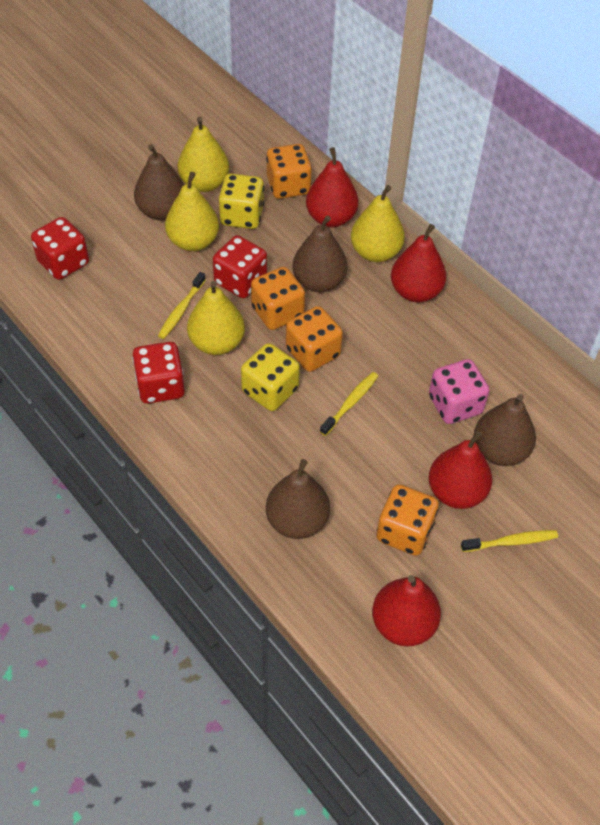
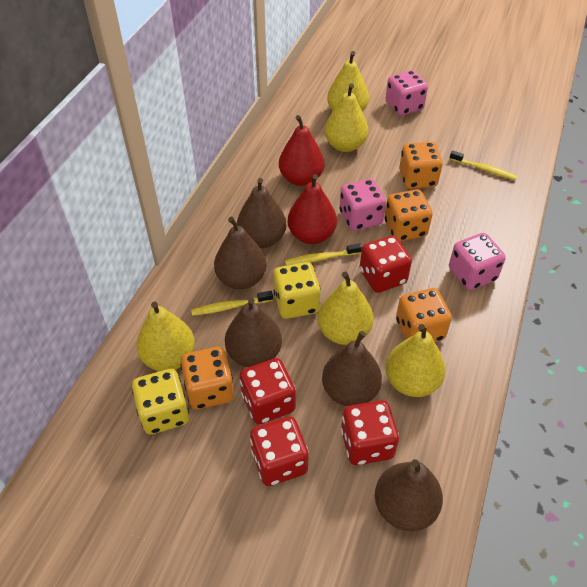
brown pear: [134,144,184,220] [266,459,330,539] [293,215,348,292] [474,394,536,466] = 4 -> [214,217,266,289] [225,297,282,367] [237,178,286,248] [322,331,382,406] [375,459,443,531] = 5
pink dice: [429,359,489,424] = 1 -> [339,179,386,231] [386,70,428,116] [449,233,506,290] = 3
red dice: [31,217,89,280] [132,342,185,404] [213,235,267,298] = 3 -> [240,358,296,425] [250,417,309,486] [341,400,399,465] [360,235,412,293] = 4
red pear: [306,147,358,227] [372,575,441,647] [391,224,446,303] [429,431,492,509] = 4 -> [279,115,324,186] [288,174,337,244] = 2
yellow pear: [165,172,219,251] [178,116,229,192] [187,281,245,355] [351,185,405,262] = 4 -> [136,301,195,371] [318,272,374,345] [325,83,368,152] [327,51,369,112] [385,324,445,397] = 5

